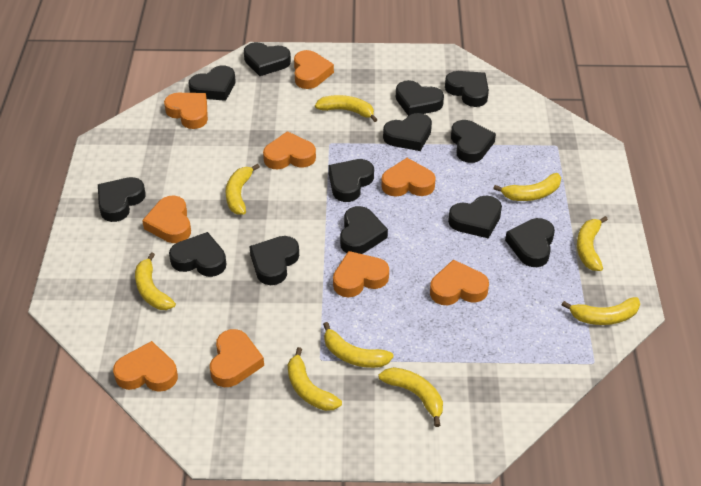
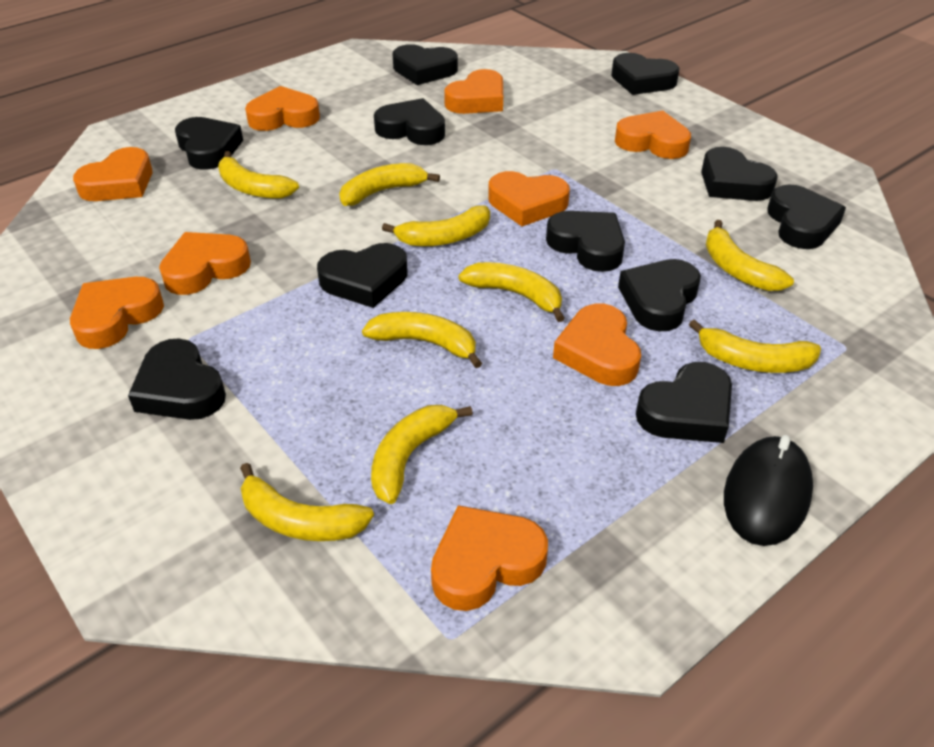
black heart: [98,177,146,222] [169,232,226,277] [188,65,236,101] [244,42,291,76] [249,236,299,285] [328,159,374,202] [340,206,388,254] [383,113,432,151] [396,80,444,116] [445,71,489,107] [448,196,502,239] [451,120,496,163] [505,218,555,267] = 13 -> [128,339,226,420] [175,117,243,170] [317,243,408,308] [374,98,445,145] [393,44,458,85] [546,211,625,272] [611,53,680,95] [618,259,701,331] [636,362,732,443] [701,147,778,201] [767,185,846,249] = 11
black mouse: none = 0 -> [724,435,813,546] = 1

